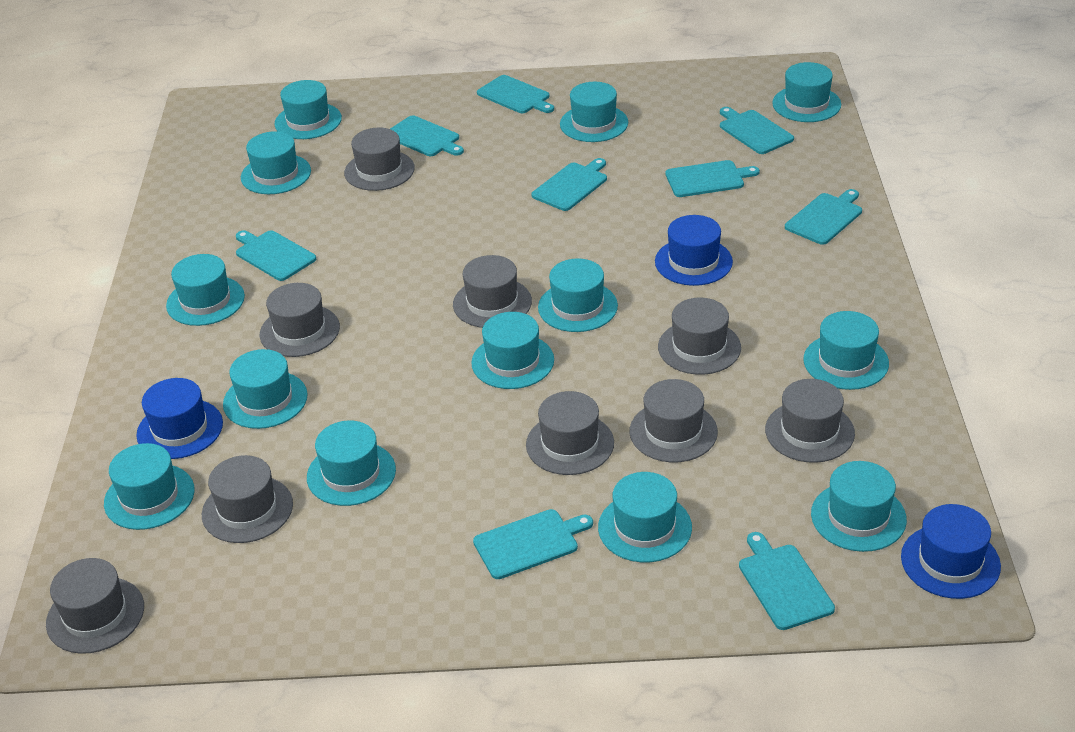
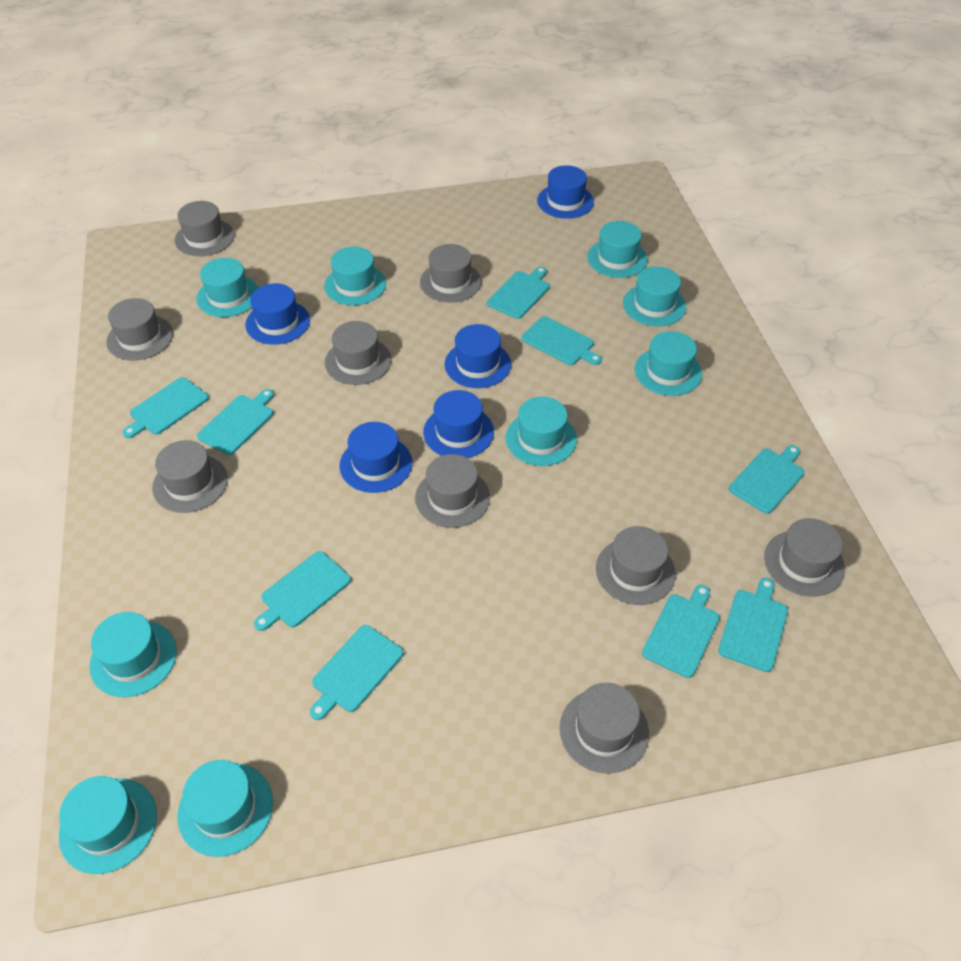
blue hat: [136,378,223,459] [655,215,733,286] [901,504,1001,599] = 3 -> [245,283,310,345] [339,422,412,493] [423,390,494,458] [445,324,511,388] [537,165,594,219] = 5
turquoise hat: [104,443,195,530] [166,254,245,326] [223,349,308,429] [241,131,311,194] [275,80,342,139] [307,420,396,506] [471,312,554,389] [538,259,618,332] [560,82,628,142] [598,472,692,562] [772,62,841,122] [803,311,889,390] [811,461,907,552] = 13 -> [59,776,157,874] [89,612,177,697] [177,760,273,857] [197,258,259,317] [324,247,386,305] [506,397,577,466] [587,221,648,278] [623,266,686,327] [635,331,702,396] = 9

